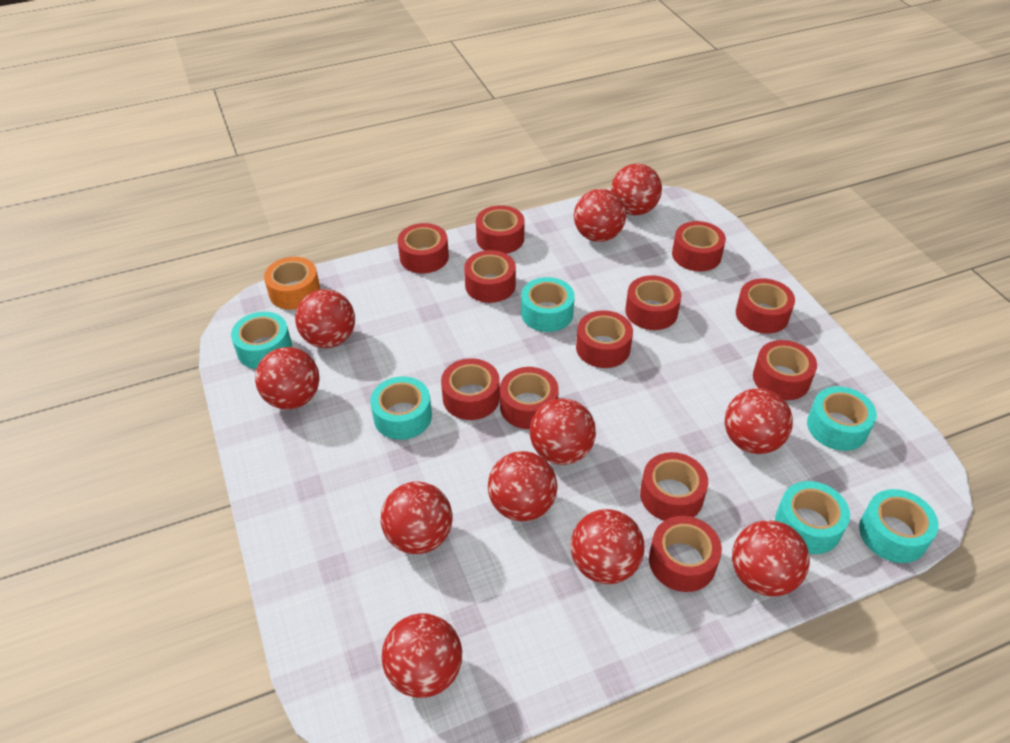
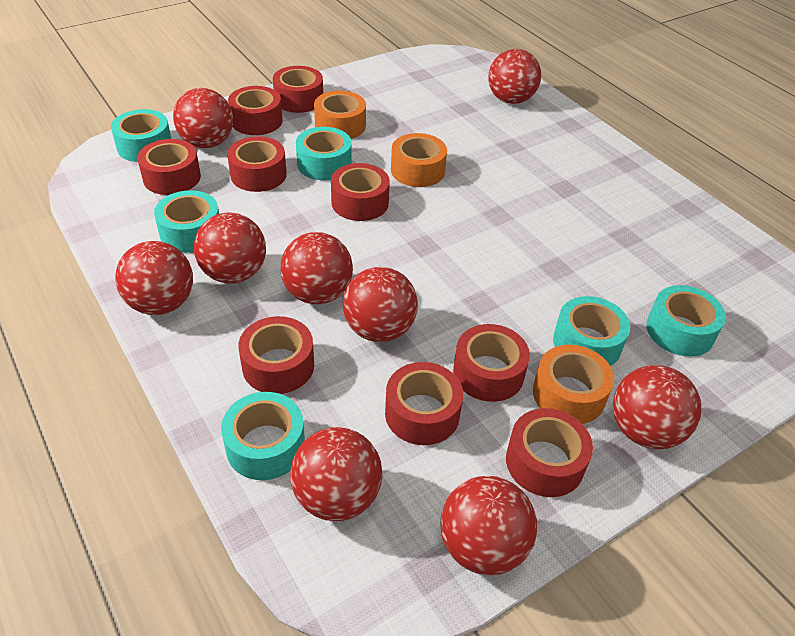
orange tape: [264,257,320,310] = 1 -> [314,90,366,139] [391,133,447,187] [533,344,614,424] = 3
red ball: [255,347,320,410] [295,289,355,348] [381,482,452,554] [382,613,462,698] [488,451,558,521] [530,398,596,465] [571,509,644,584] [574,189,626,242] [611,164,662,215] [725,388,793,454] [732,520,810,596] = 11 -> [115,241,193,315] [173,88,233,148] [194,212,266,284] [280,232,353,304] [290,427,383,521] [342,267,418,342] [440,476,537,576] [488,49,541,104] [613,365,701,449] = 9
red tape: [397,223,449,273] [441,358,500,420] [464,250,516,303] [476,205,525,254] [500,367,559,429] [576,310,633,368] [625,275,681,330] [640,452,708,521] [649,516,722,592] [672,221,726,271] [736,279,795,334] [753,340,817,400] = 12 -> [137,139,201,195] [227,136,287,192] [228,86,283,135] [238,316,314,394] [273,66,323,113] [331,163,390,221] [385,362,463,445] [453,324,530,402] [506,408,593,497] = 9

